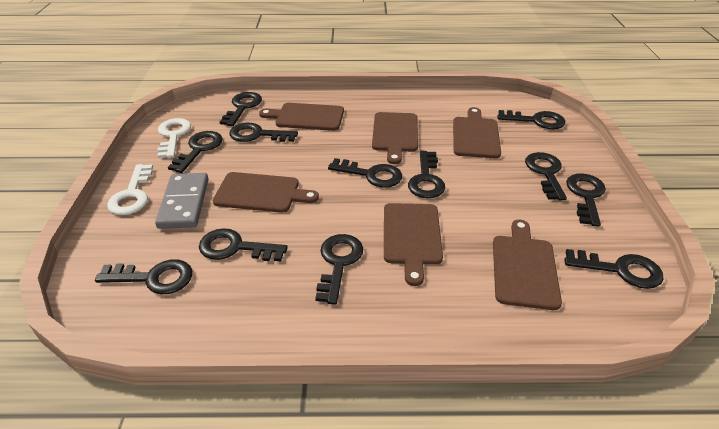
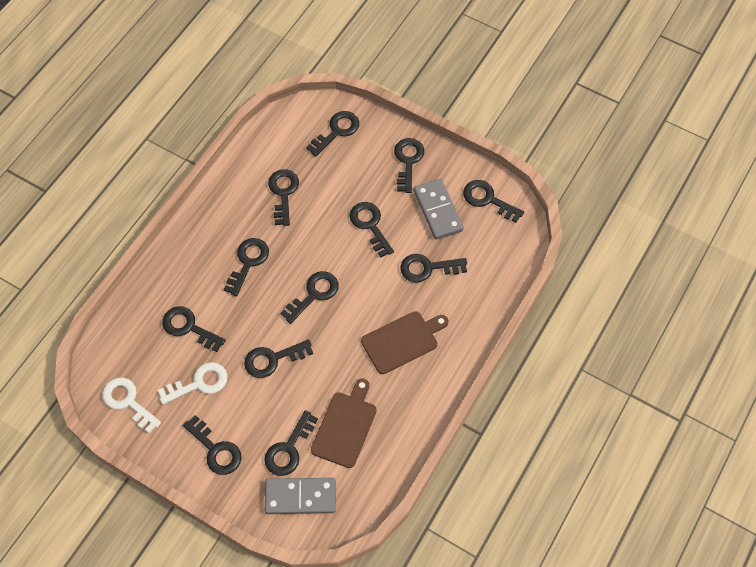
brown cutting board: [213,172,319,213] [259,103,344,131] [372,112,418,164] [384,203,443,286] [453,107,501,158] [493,220,562,310] = 6 -> [311,378,377,468] [361,311,449,374] = 2
grey domino: [155,173,209,229] = 1 -> [265,478,336,514] [414,179,463,240] = 2

